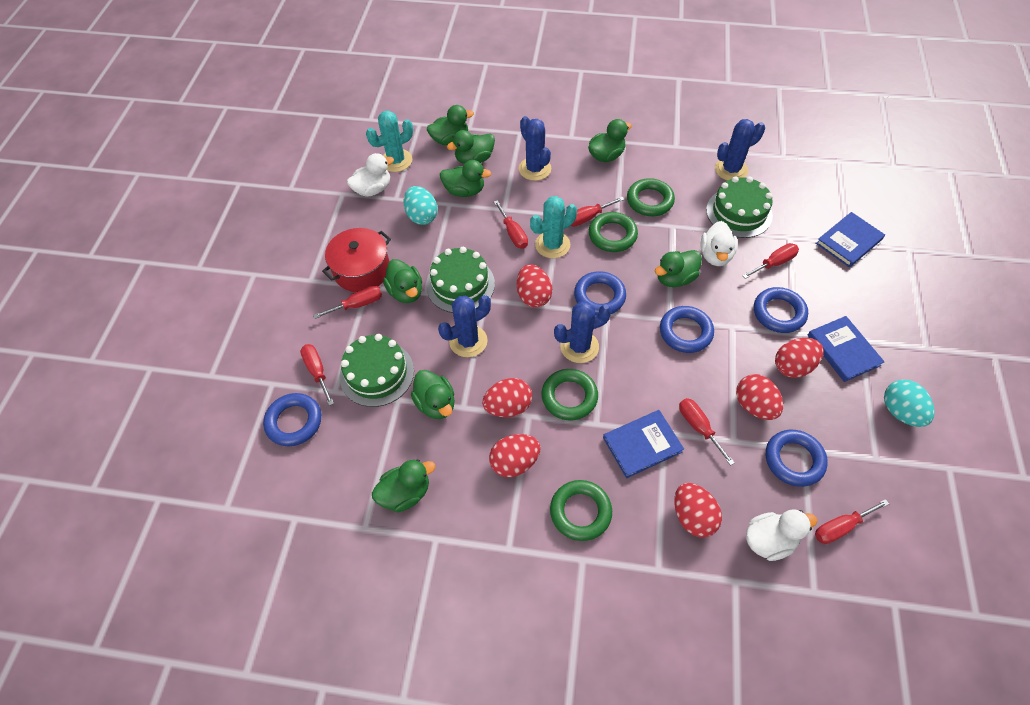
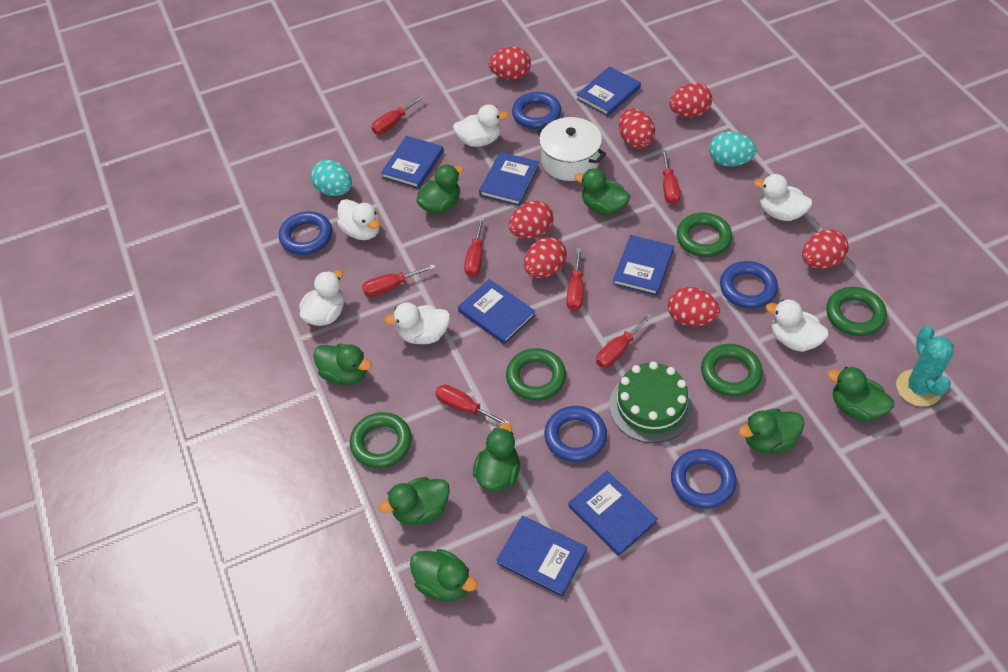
blue book: [603,410,684,479] [807,316,885,382] [816,212,885,267] = 3 -> [381,136,443,189] [458,279,536,344] [479,152,539,206] [496,516,587,597] [569,471,658,556] [577,66,641,116] [613,235,674,296] = 7
blue cactus: [438,295,491,357] [519,116,551,181] [554,302,612,363] [715,119,765,181] = 4 -> none = 0
green cake: [340,334,414,407] [426,247,495,313] [706,176,773,238] = 3 -> [609,361,693,443] = 1
green ring: [542,369,598,420] [550,480,612,541] [589,212,638,252] [627,178,675,216] = 4 -> [350,412,412,469] [506,348,566,401] [677,213,732,257] [701,344,763,397] [826,287,887,336] = 5
red egg: [482,378,532,417] [489,434,541,477] [517,264,552,308] [674,483,722,537] [736,374,783,420] [775,338,824,378] = 6 -> [488,47,531,80] [509,201,554,239] [524,237,567,278] [619,108,655,148] [668,287,720,326] [669,83,712,117] [802,229,849,269] = 7
red pot: [322,228,391,292] = 1 -> none = 0
turquoise cactus: [366,111,413,172] [530,196,577,258] = 2 -> [896,326,953,407] = 1
white duck: [347,153,394,197] [700,221,738,266] [746,509,818,561] = 3 -> [299,270,344,326] [337,199,380,240] [384,302,450,344] [453,104,509,147] [754,174,813,221] [766,300,829,352] = 6
white pot: none = 0 -> [536,117,606,181] = 1

